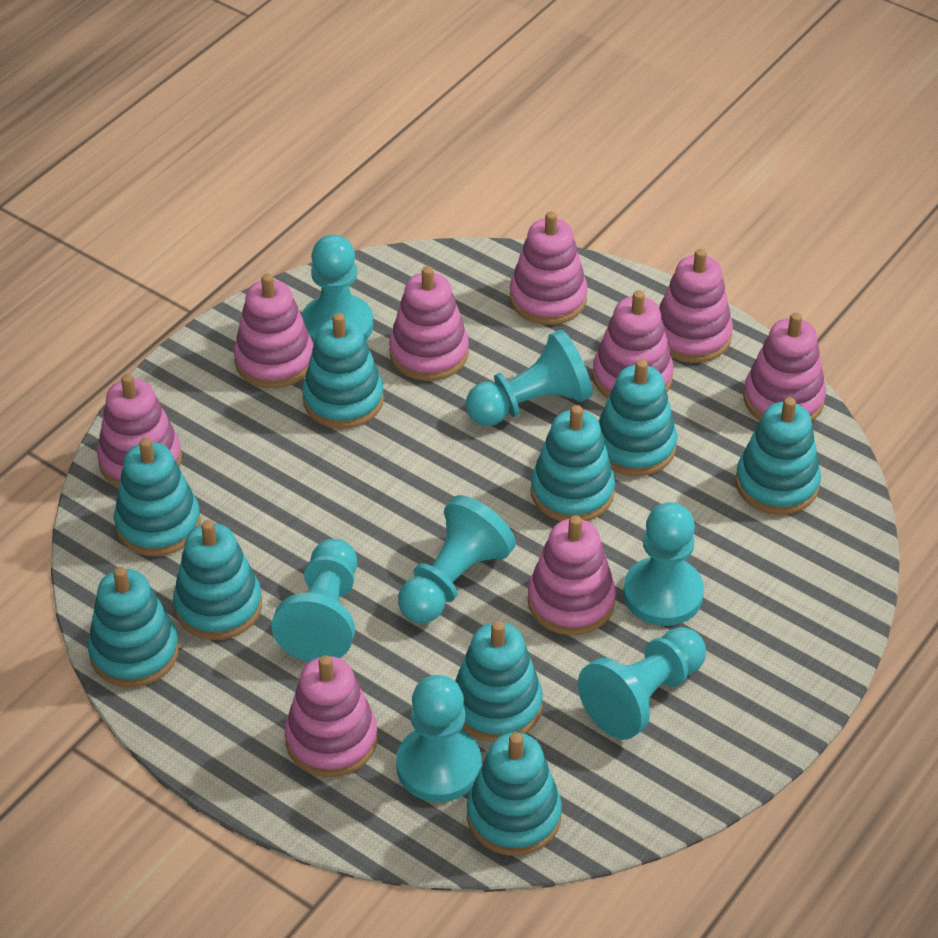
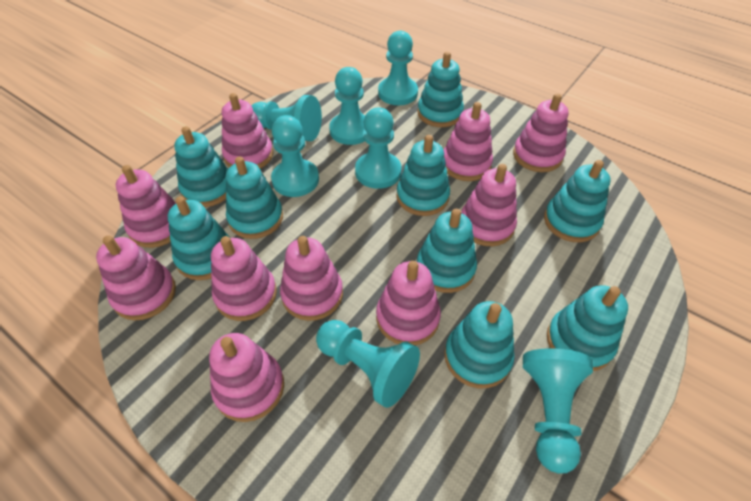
pink stacking toy: [97,374,182,487] [234,274,313,388] [285,655,377,777] [389,266,469,381] [510,211,588,325] [528,515,616,635] [592,290,673,398] [659,249,733,363] [744,312,826,422] = 9 -> [96,235,176,320] [116,165,176,248] [209,333,284,422] [211,236,277,321] [222,93,273,169] [280,236,343,321] [376,261,441,345] [443,102,493,181] [461,164,517,246] [513,93,568,172] = 10

